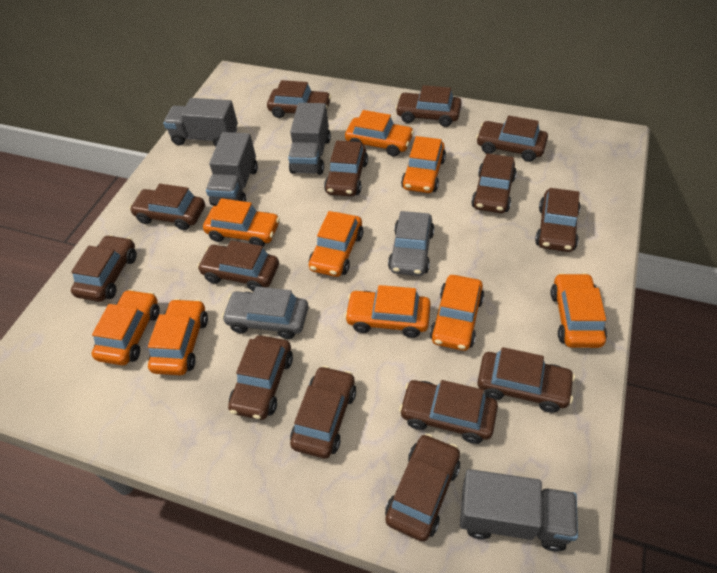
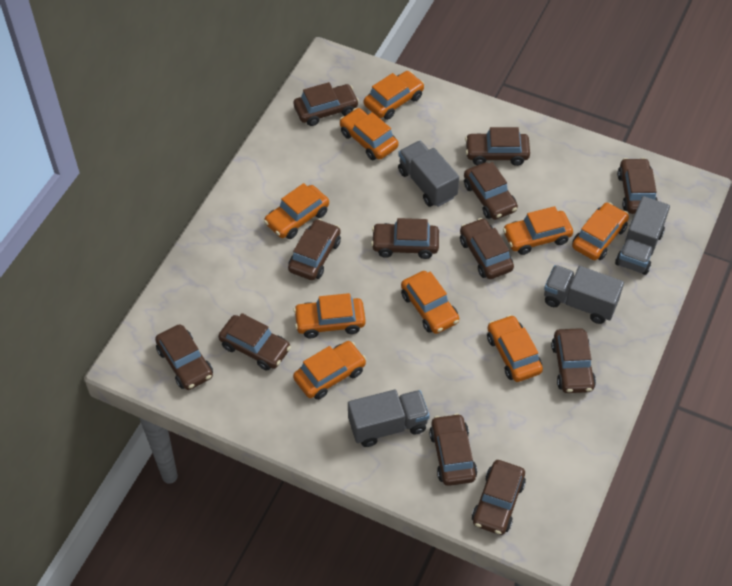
brown car: [71,235,137,302] [129,184,205,230] [197,240,279,291] [228,335,293,420] [267,80,331,118] [290,366,356,459] [324,141,368,196] [385,434,460,542] [395,85,462,127] [399,380,498,444] [471,153,517,213] [476,116,548,162] [477,347,575,413] [535,188,581,252] = 14 -> [155,324,213,390] [218,313,291,371] [288,219,341,280] [293,82,359,126] [371,218,439,259] [429,413,477,486] [460,218,514,279] [464,162,518,220] [465,127,530,166] [472,460,526,535] [551,328,596,393] [617,158,658,214] = 12
grey car: [222,286,308,339] [388,211,435,276] = 2 -> none = 0

